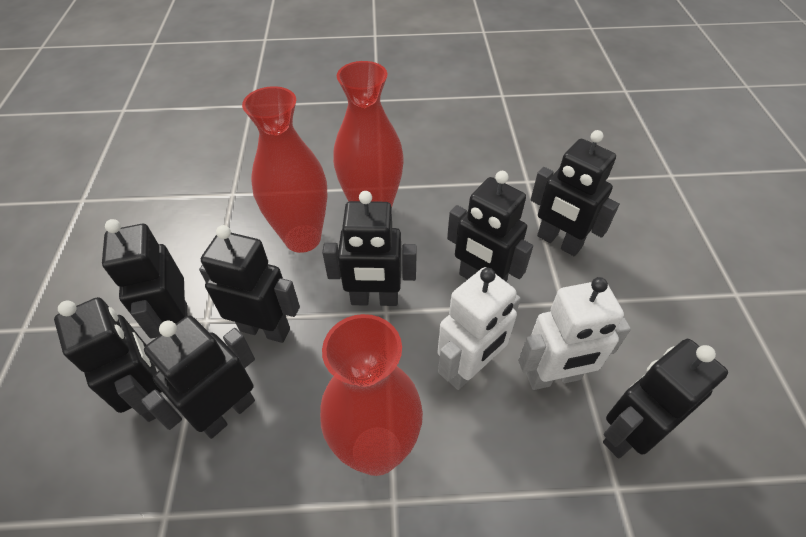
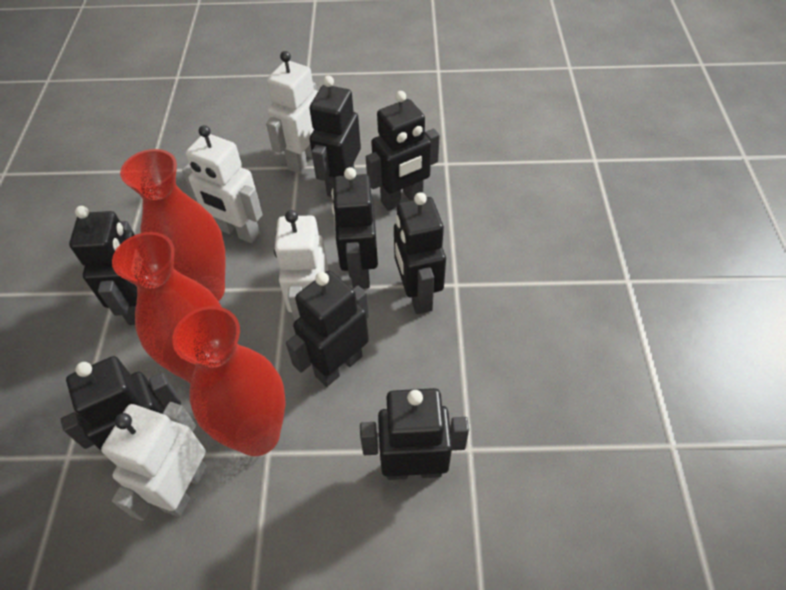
white robot: [438,267,521,390] [518,277,631,390] = 2 -> [101,402,206,521] [182,125,263,243] [266,51,318,174] [274,210,328,321] = 4

